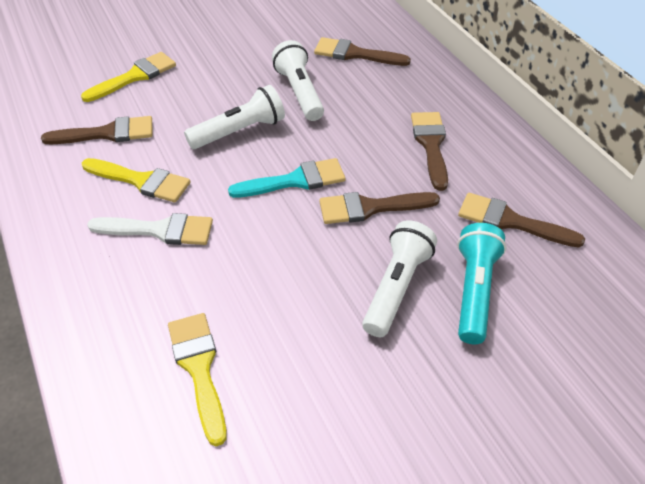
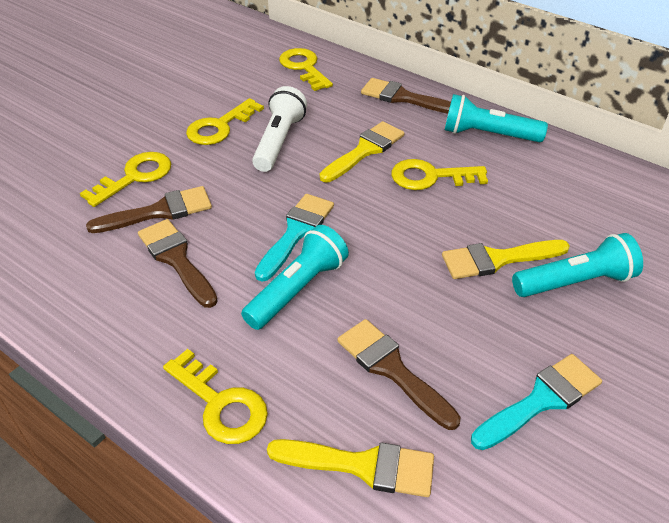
brown brush: [41,116,152,144] [314,37,411,66] [319,192,440,224] [411,112,448,191] [458,193,585,247] = 5 -> [86,186,212,233] [138,219,218,308] [338,319,460,430] [361,78,451,114] = 4
turquoise brush: [228,158,345,198] = 1 -> [255,194,334,282] [471,354,602,450] = 2
turquoise flashlight: [457,223,506,344] = 1 -> [241,225,349,330] [445,94,548,142] [512,233,643,297] = 3
white brush: [87,213,213,245] = 1 -> none = 0
white flashlight: [184,85,285,149] [272,40,324,121] [362,220,437,337] = 3 -> [252,86,307,172] = 1
yellow key: none = 0 -> [80,152,171,207] [163,349,268,444] [186,98,264,145] [279,48,333,91] [391,159,488,190] = 5

